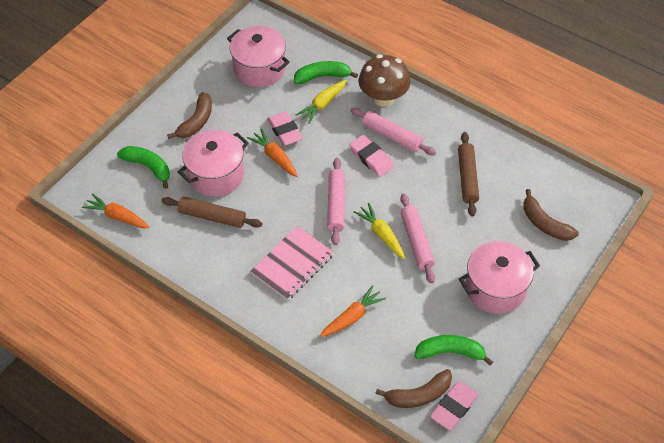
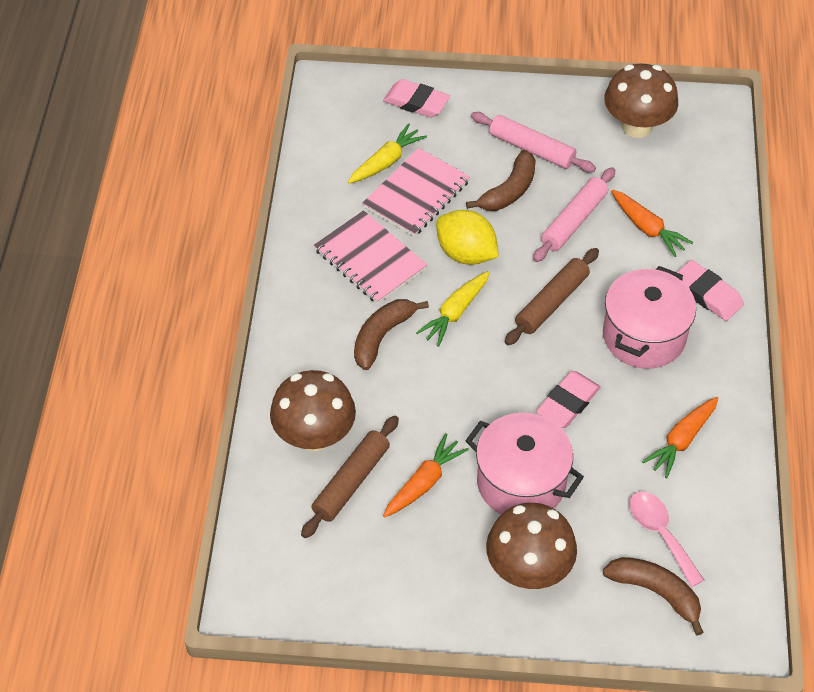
brown mushroom: [359,55,411,107] = 1 -> [270,370,356,451] [486,503,577,589] [604,64,678,138] = 3
green banana: [117,146,170,189] [294,61,358,84] [414,335,493,365] = 3 -> none = 0
pink notebook: [250,226,334,300] = 1 -> [314,210,427,304] [362,148,470,237] = 2
pink pot: [178,130,249,197] [227,26,290,87] [459,241,540,314] = 3 -> [465,413,584,514] [603,266,696,369] = 2
pink rolling pin: [327,158,345,245] [350,108,436,155] [400,193,435,283] = 3 -> [471,112,596,172] [533,167,615,262] = 2
pink spoon: none = 0 -> [630,491,704,587] = 1
yellow lemon: none = 0 -> [436,210,499,265] = 1

